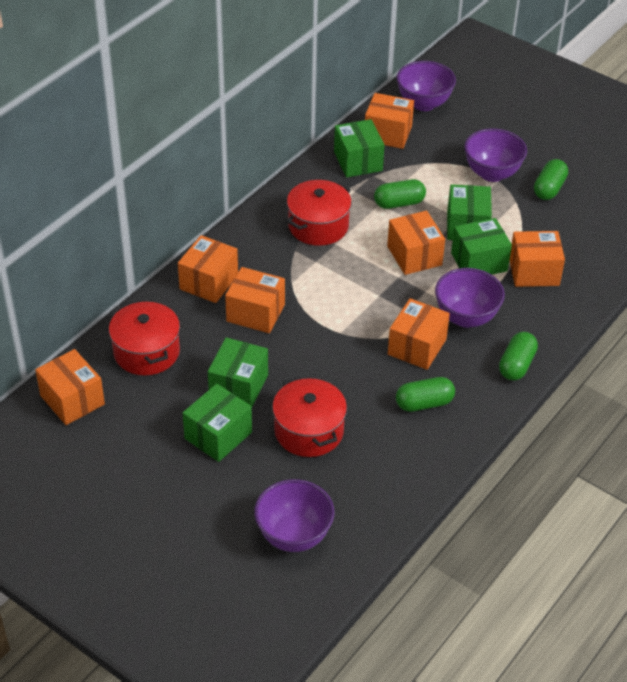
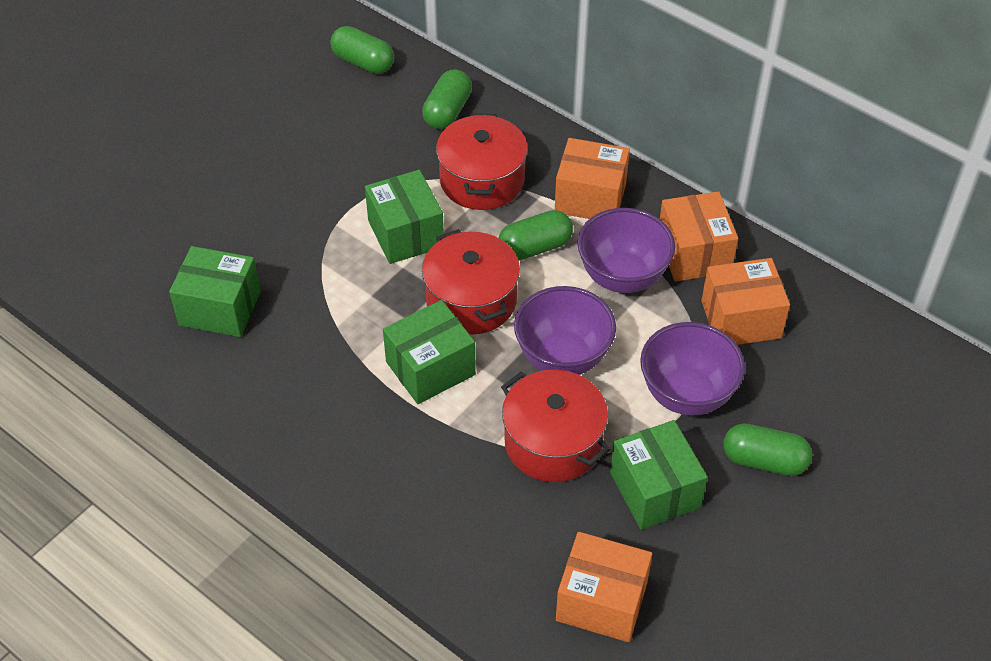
green box: [183,384,252,462] [208,337,268,407] [334,119,385,177] [447,184,492,240] [451,218,512,275] = 5 -> [169,246,261,337] [365,170,444,264] [383,300,476,404] [610,420,708,530] = 4
orange box: [35,349,105,425] [178,235,238,303] [225,267,285,333] [365,93,414,149] [387,211,445,275] [388,298,450,370] [510,231,565,287] = 7 -> [555,138,630,219] [556,532,652,642] [660,191,738,282] [701,258,790,345] = 4
purple bowl: [254,479,334,552] [397,61,456,111] [435,268,505,328] [464,128,527,182] = 4 -> [514,286,616,375] [577,208,675,293] [640,322,745,415] = 3

